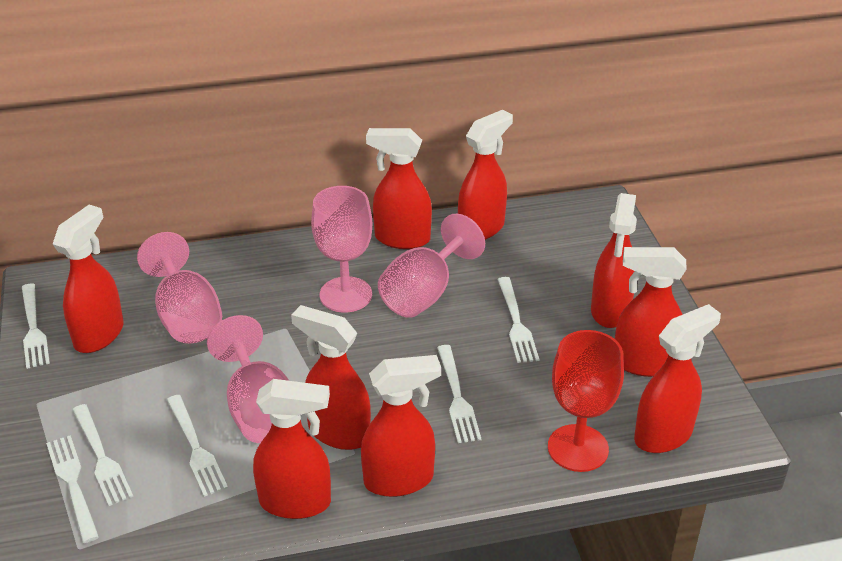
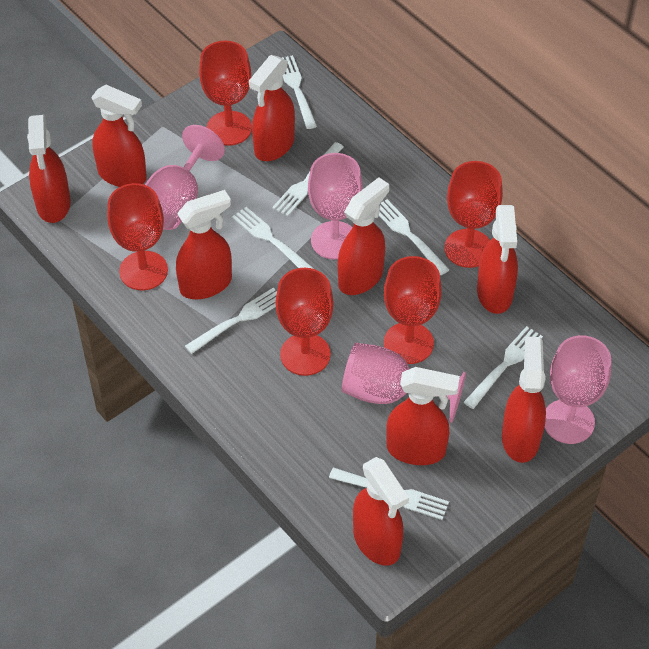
red goblet: [548,330,624,472] = 1 -> [107,183,168,290] [199,41,252,146] [276,268,334,376] [384,256,442,364] [444,161,503,268] = 5
white fork: [22,283,50,369] [46,435,99,543] [72,404,133,506] [167,395,228,497] [437,345,481,443] [497,277,539,363] = 6 -> [185,287,277,354] [232,207,314,269] [272,142,344,217] [282,55,317,129] [329,467,449,520] [379,199,450,275] [464,326,543,409] = 7

